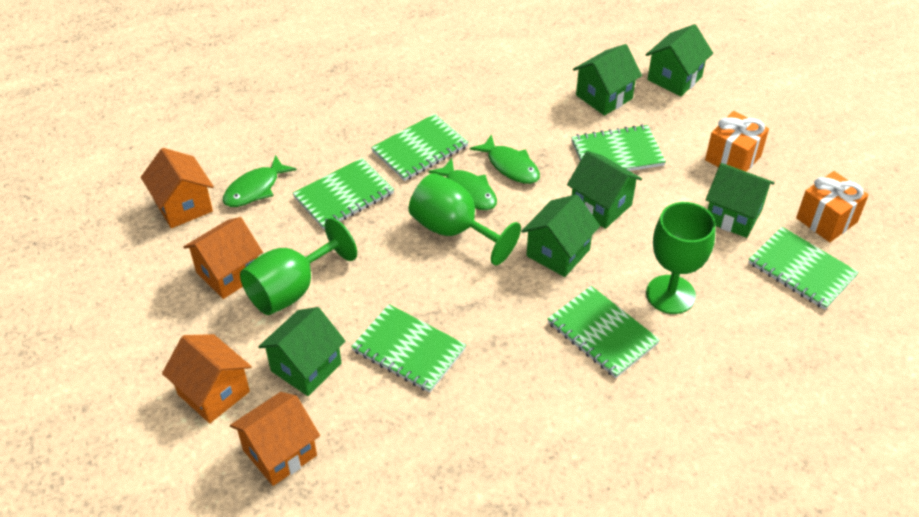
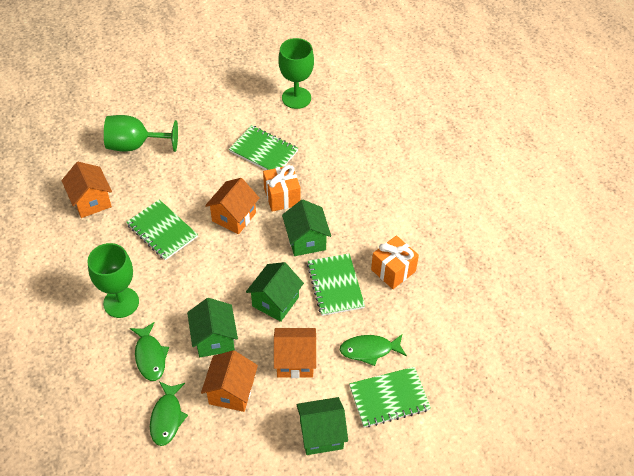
green house: [258,307,345,396] [521,194,600,277] [567,151,642,229] [573,44,642,116] [646,24,713,96] [705,163,775,238] = 6 -> [187,298,238,357] [246,262,304,322] [282,199,331,256] [296,397,348,455] = 4
green notebook: [293,158,394,230] [351,304,466,393] [371,114,469,181] [547,286,660,378] [571,124,666,171] [748,227,859,310] = 6 -> [126,199,198,260] [229,125,298,170] [307,253,365,316] [349,367,431,428] = 4

